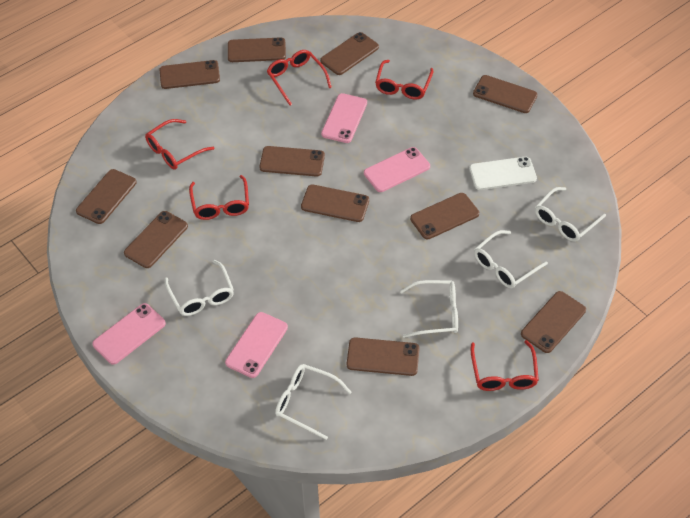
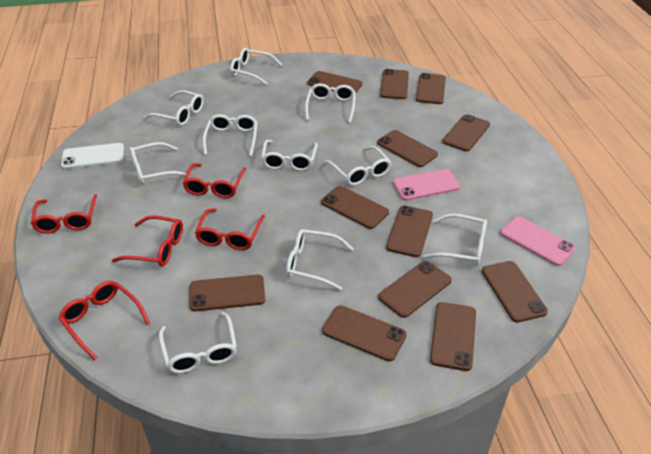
brown phone: [76,169,137,224] [124,211,188,268] [160,60,220,89] [228,37,286,62] [260,146,325,177] [301,184,369,222] [320,32,379,75] [347,337,420,376] [410,193,479,240] [473,75,538,113] [521,291,586,353] = 11 -> [189,274,265,311] [307,71,362,94] [321,186,389,229] [322,305,407,361] [377,130,438,167] [378,261,452,318] [380,69,409,99] [386,206,433,257] [416,73,446,104] [430,302,476,371] [442,114,490,151] [482,261,548,322] = 12
pink phone: [92,303,166,365] [225,312,288,378] [321,93,367,143] [364,147,430,192] = 4 -> [393,169,460,200] [500,216,576,266] = 2
white glasses: [165,260,234,316] [275,364,352,440] [400,280,458,338] [474,230,548,288] [535,187,606,242] = 5 -> [130,142,186,184] [144,90,204,126] [159,312,237,374] [203,114,257,156] [230,48,282,85] [261,140,318,171] [286,229,354,290] [305,83,356,123] [325,146,391,186] [423,214,487,265] = 10

